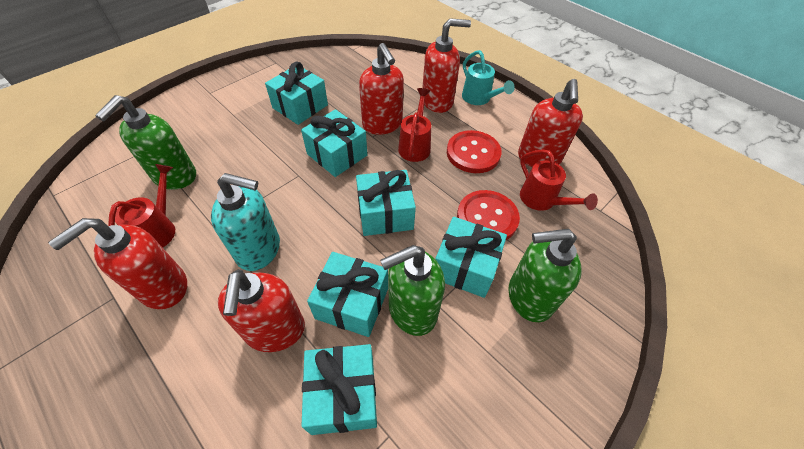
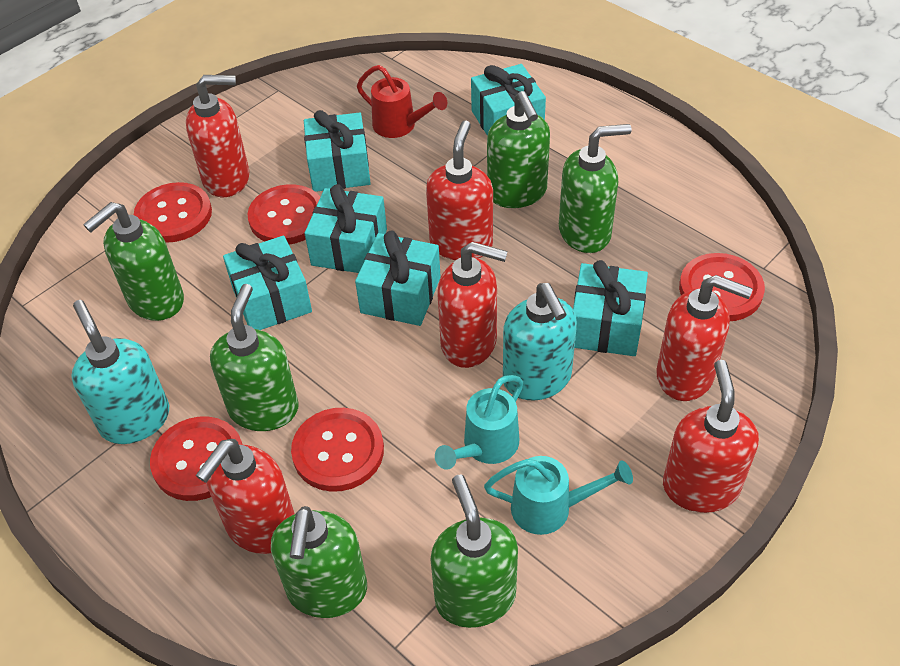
green soap dispenser: [95,95,196,190] [380,245,445,336] [508,229,582,322] = 3 -> [83,202,184,321] [210,284,299,431] [271,506,367,618] [430,475,518,628] [487,91,550,208] [559,124,631,253] = 6
red button: [447,130,502,173] [457,190,520,240] = 2 -> [134,182,212,243] [150,417,242,501] [248,184,320,244] [291,408,384,492] [679,253,765,321] = 5
red soap dispenser: [48,218,187,309] [218,269,305,352] [359,43,404,135] [422,18,471,113] [518,79,583,167] = 5 -> [186,75,249,197] [196,439,295,554] [426,120,493,260] [437,242,508,368] [656,275,753,401] [663,360,759,513] = 6
red watering can: [108,164,175,248] [398,88,431,162] [520,149,598,211] = 3 -> [357,65,447,138] = 1
turquoise soap dispenser: [211,173,280,271] = 1 -> [71,300,169,444] [503,283,577,400] = 2
turquoise watering can: [462,50,515,105] = 1 -> [435,375,523,470] [484,456,633,535] = 2

